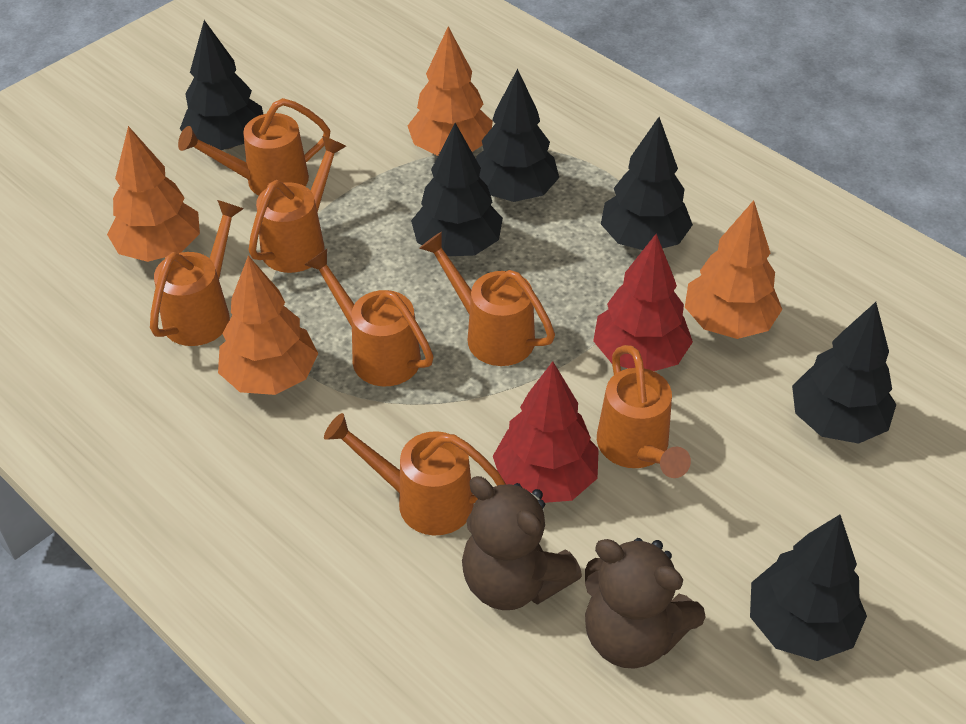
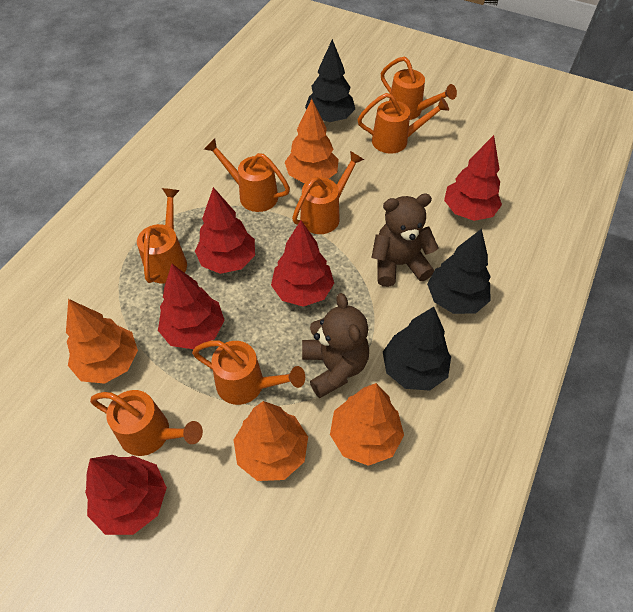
black tree: [180,20,263,150] [411,123,503,256] [476,69,559,202] [601,117,693,250] [750,515,867,661] [792,302,897,444] = 6 -> [305,39,355,122] [383,307,451,391] [427,229,491,314] = 3
red tree: [493,361,599,503] [593,234,693,371] = 2 -> [85,455,167,535] [158,264,224,349] [195,187,255,274] [271,220,334,307] [444,135,502,221] = 5

